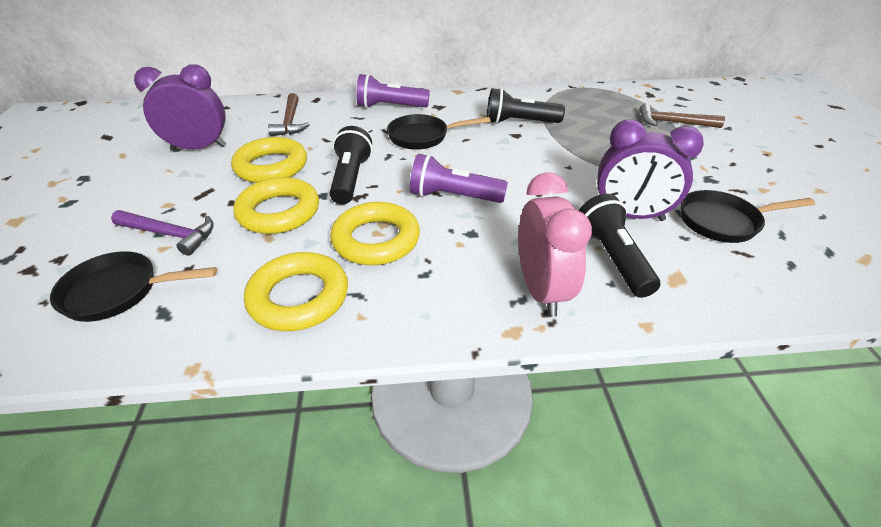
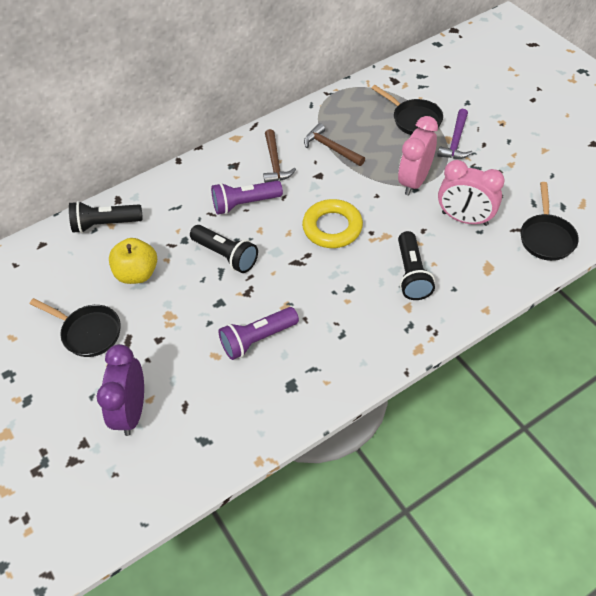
pink clock: [519,172,592,317] = 1 -> [398,116,438,195] [438,160,505,226] = 2
purple clock: [134,64,226,151] [597,119,704,221] = 2 -> [96,344,144,436] = 1
yellow apple: none = 0 -> [109,238,157,284] = 1
yellow ring: [231,137,307,183] [233,177,319,234] [244,252,348,331] [330,202,420,265] = 4 -> [302,199,363,248] = 1

